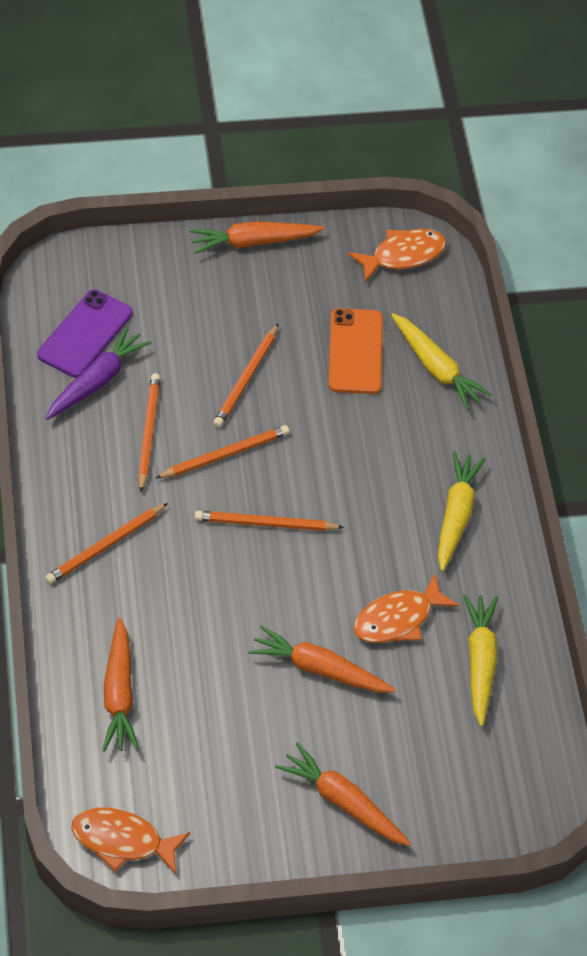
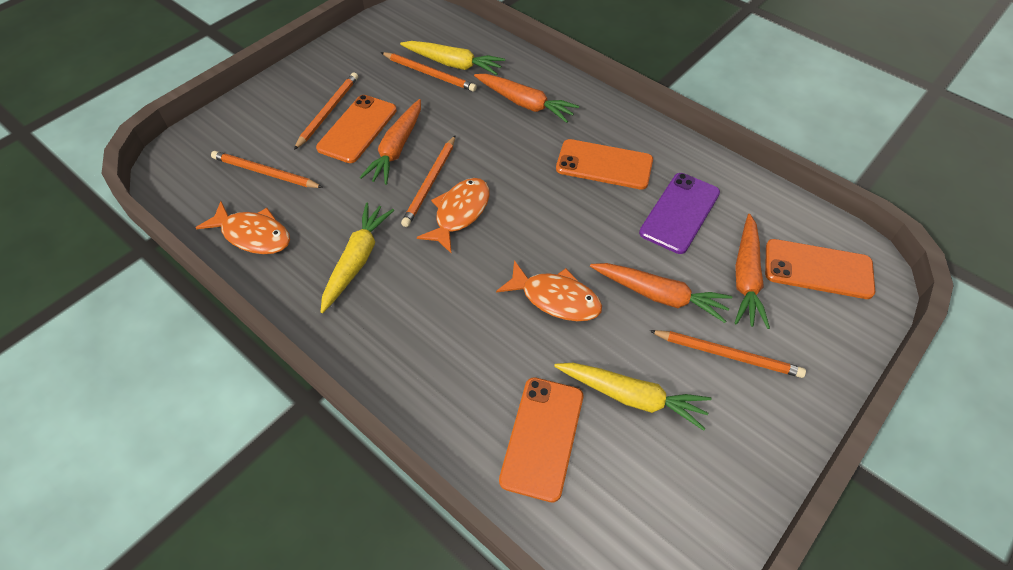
orange phone: [328,308,383,394] = 1 -> [316,95,397,163] [499,377,583,503] [556,139,653,189] [765,239,875,299] = 4
purple carrot: [46,326,152,420] = 1 -> none = 0

